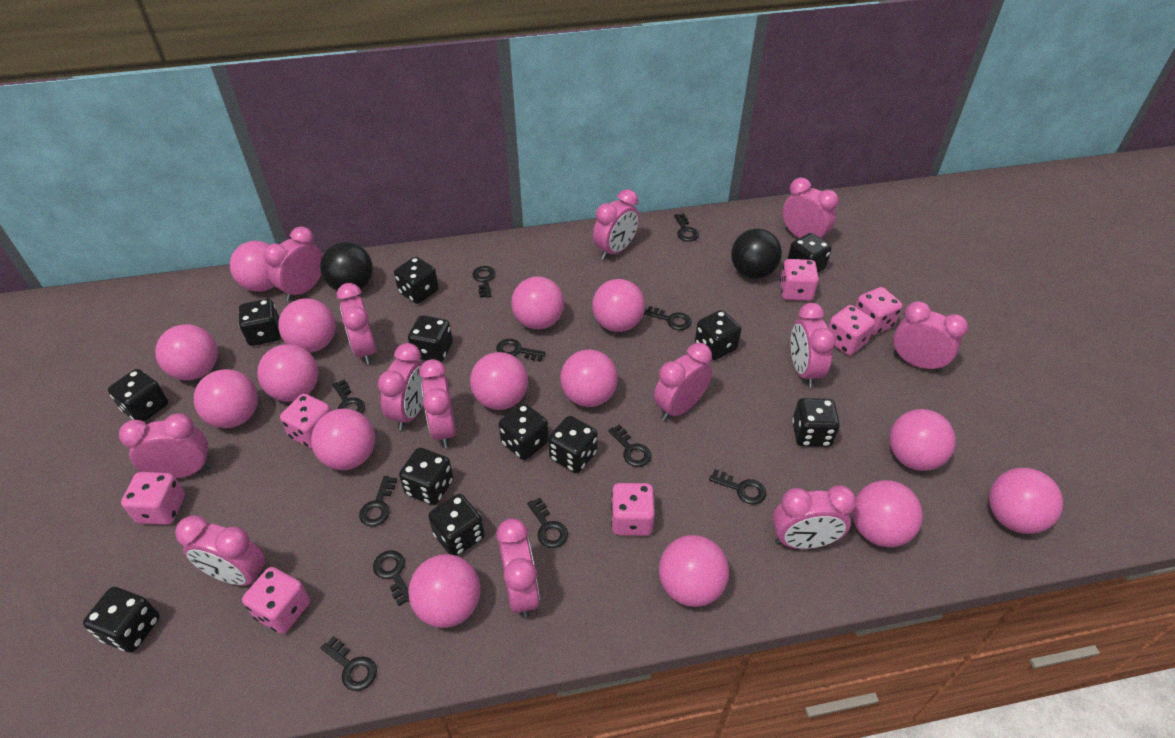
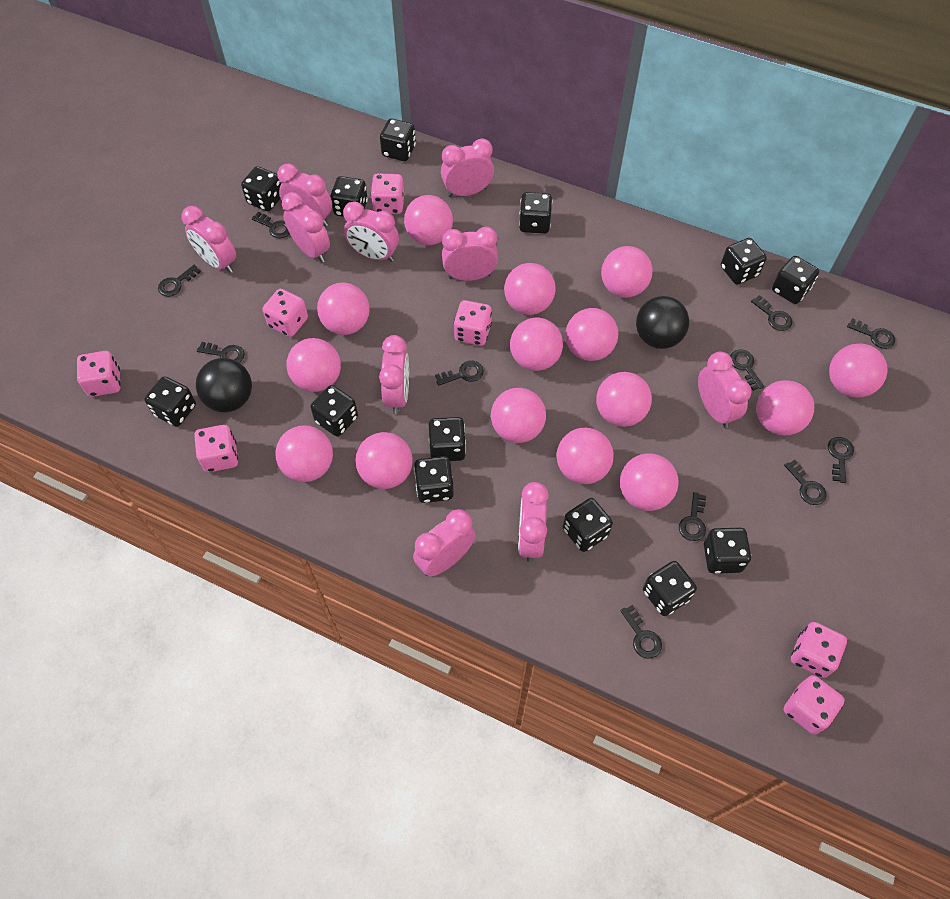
black dice: [83,587,160,653] [108,369,168,422] [238,299,281,346] [394,257,439,304] [399,447,453,505] [408,315,453,362] [428,494,485,556] [499,403,549,460] [548,416,598,473] [695,310,742,360] [788,233,832,273] [792,398,840,447] = 12 -> [145,376,196,427] [241,166,281,211] [310,385,358,437] [330,176,368,217] [380,119,416,161] [414,456,454,503] [429,417,466,461] [519,192,552,234] [563,498,613,552] [643,561,697,616] [704,528,751,574] [721,238,767,285] [772,256,819,304] = 13
pink clock: [119,413,211,478] [175,515,265,586] [263,226,323,301] [337,283,376,365] [378,343,423,430] [419,359,456,448] [496,518,540,618] [593,189,639,260] [654,343,712,421] [773,485,857,549] [782,178,839,238] [791,303,836,388] [893,301,968,372] = 13 -> [182,206,236,273] [277,164,332,227] [282,192,330,263] [343,201,399,262] [379,335,409,414] [413,509,476,576] [441,138,494,197] [442,227,498,281] [518,482,549,562] [698,352,752,428] = 10

